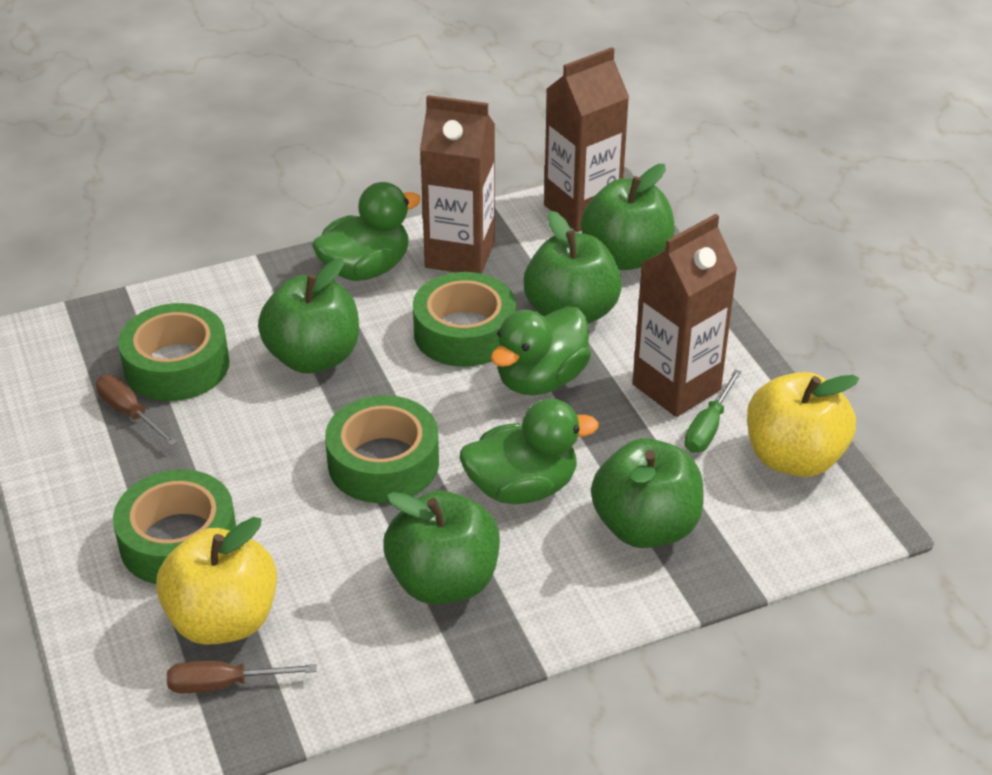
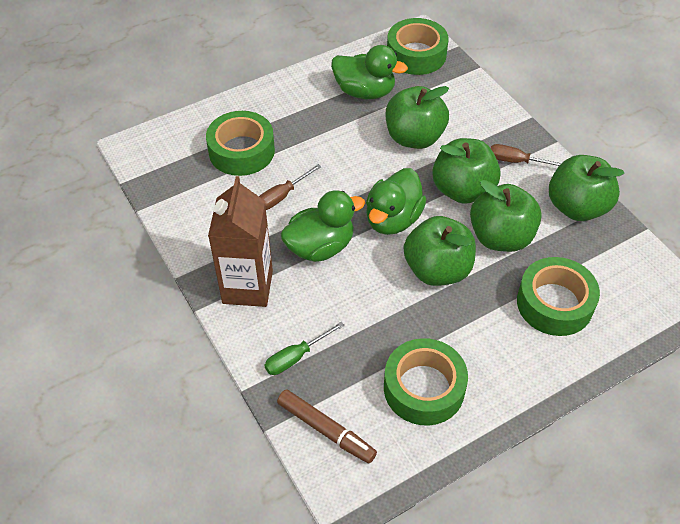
brown carton: [420,95,495,274] [544,47,629,232] [633,214,737,417] = 3 -> [208,176,273,307] = 1
brown marker: none = 0 -> [277,390,377,463] = 1
yellow apple: [156,517,277,645] [747,372,859,477] = 2 -> none = 0

